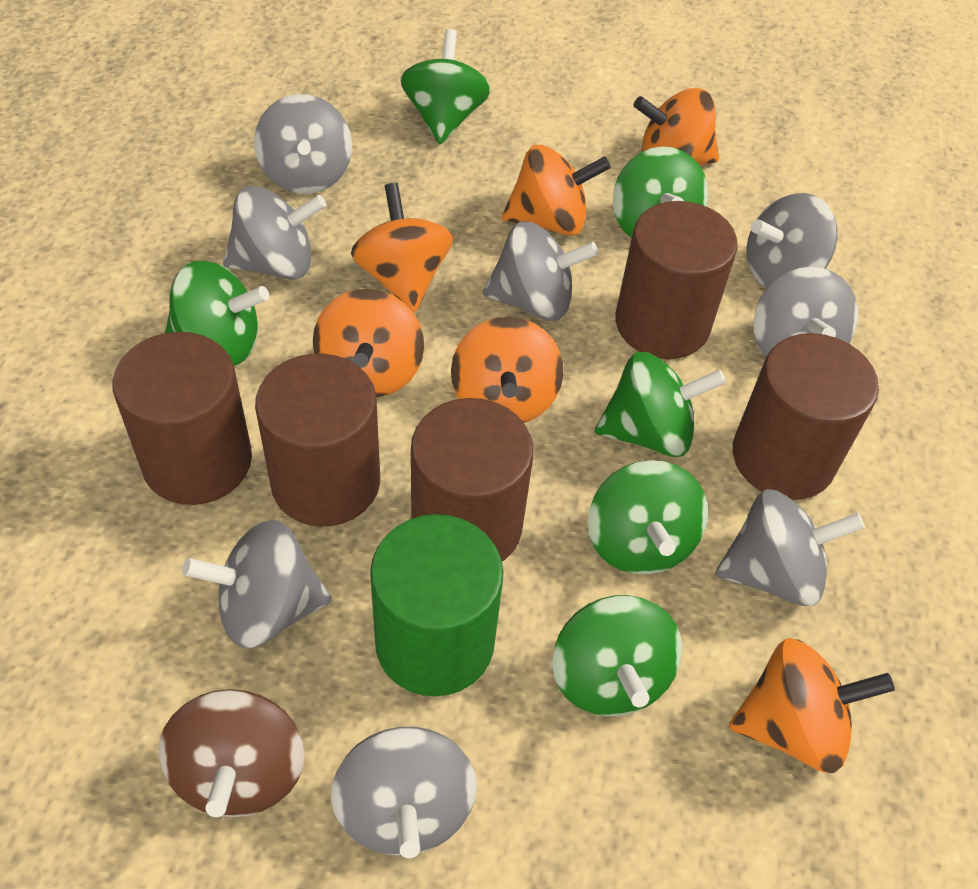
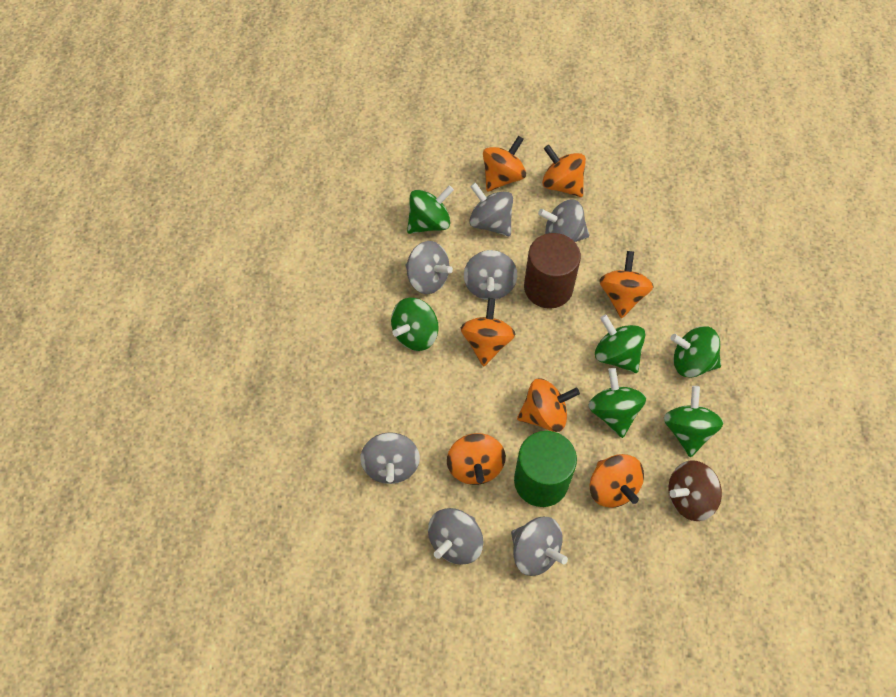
brown cylinder: [113,332,252,505] [255,354,380,527] [411,398,534,562] [615,201,738,359] [733,333,879,500] = 5 -> [524,233,581,309] = 1
grey spinning top: [182,520,332,649] [223,186,326,280] [254,94,352,194] [331,727,477,858] [483,221,598,321] [715,489,865,606] [747,193,838,288] [754,267,858,357] = 8 -> [360,432,420,484] [405,241,453,294] [428,508,483,565] [464,250,517,300] [469,183,513,236] [511,517,568,576] [538,200,589,242] = 7
orange spinning top: [313,289,424,397] [351,183,453,313] [451,317,563,423] [502,145,611,236] [634,88,719,165] [729,638,895,773] = 6 -> [447,433,506,485] [461,298,516,367] [483,136,526,192] [517,378,580,432] [542,145,586,197] [590,454,644,508] [599,251,653,318] = 7

